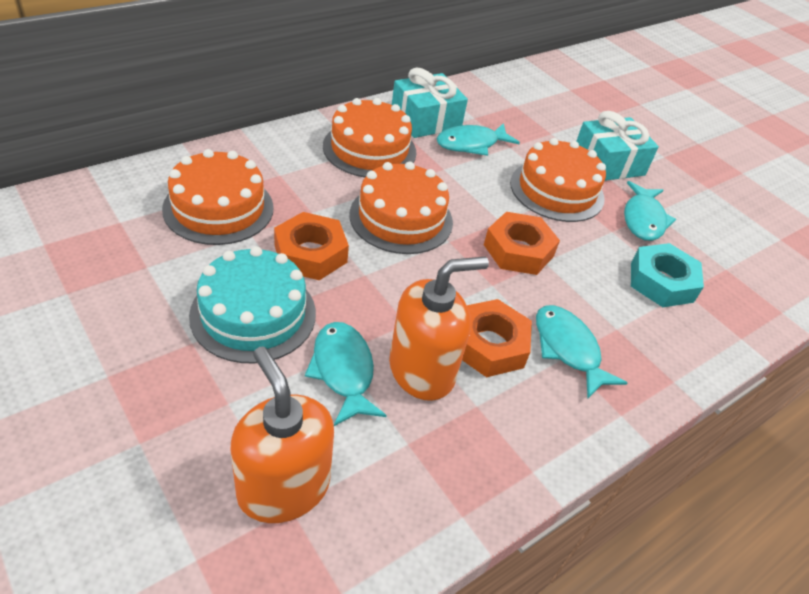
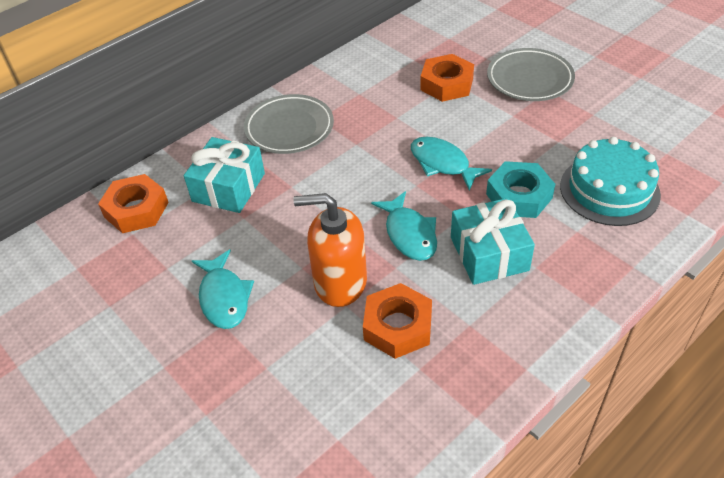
grey plate: none = 0 -> [244,94,334,154] [487,48,575,101] = 2
orange cake: [162,149,274,245] [323,98,416,177] [349,161,453,254] [510,138,606,222] = 4 -> none = 0
orange soap dispenser: [230,346,334,523] [389,257,489,401] = 2 -> [293,193,367,307] = 1
turquoise fish: [305,322,387,426] [437,123,520,156] [536,305,627,399] [624,181,676,241] = 4 -> [192,250,254,329] [371,191,437,261] [411,137,492,190] = 3

